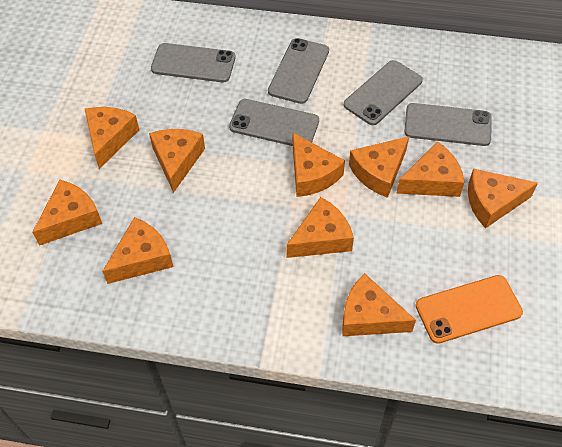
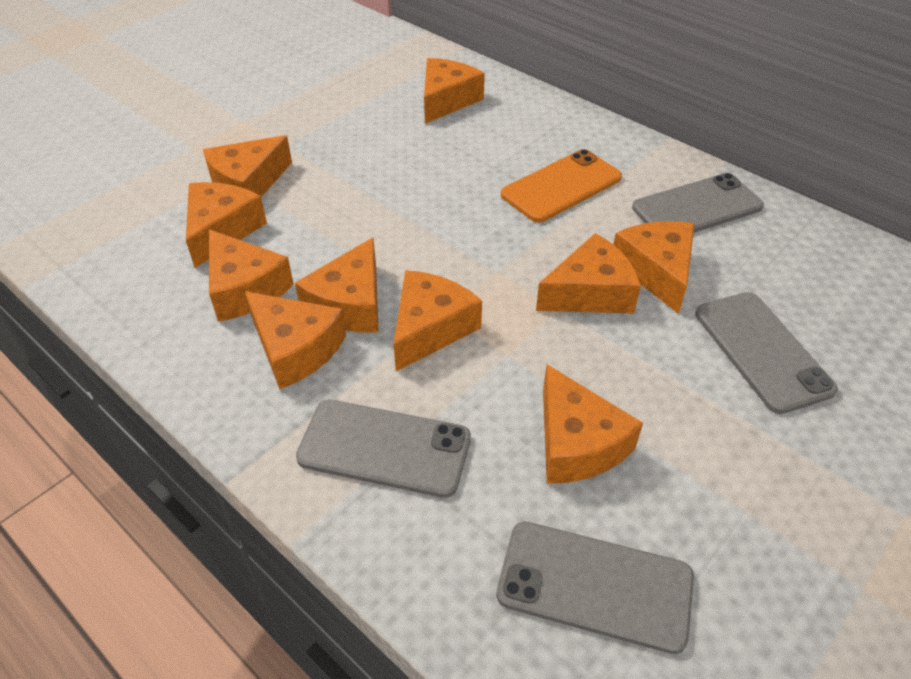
grey phone: [151,43,236,82] [229,99,319,146] [268,38,329,104] [344,60,423,125] [404,103,492,146] = 5 -> [296,400,471,498] [496,521,694,654] [632,173,764,233] [695,292,838,414] = 4

